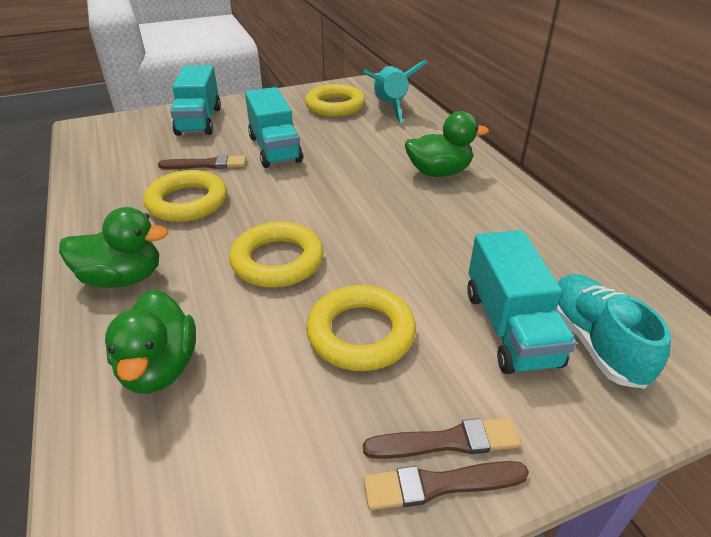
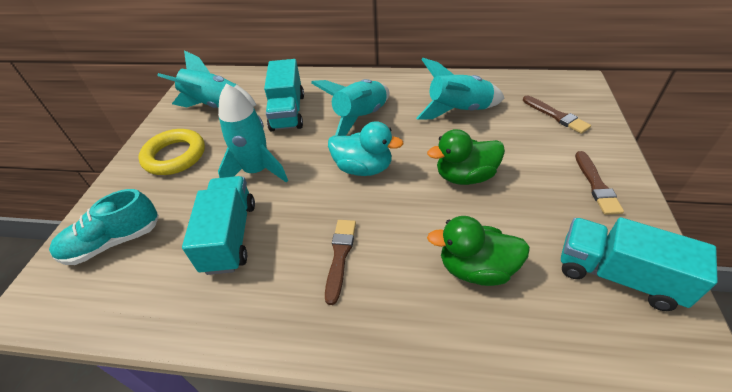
green duck: [59,207,168,288] [105,289,196,394] [405,111,489,177] = 3 -> [427,129,505,185] [427,216,530,286] = 2
turquoise duck: none = 0 -> [328,121,403,176] = 1
turquoise rocket: [363,60,428,123] = 1 -> [157,50,257,108] [218,83,288,183] [311,79,389,136] [416,58,505,120] = 4
yellow ring: [143,170,227,222] [229,222,324,288] [305,84,365,117] [306,285,416,371] = 4 -> [138,129,205,175] = 1

